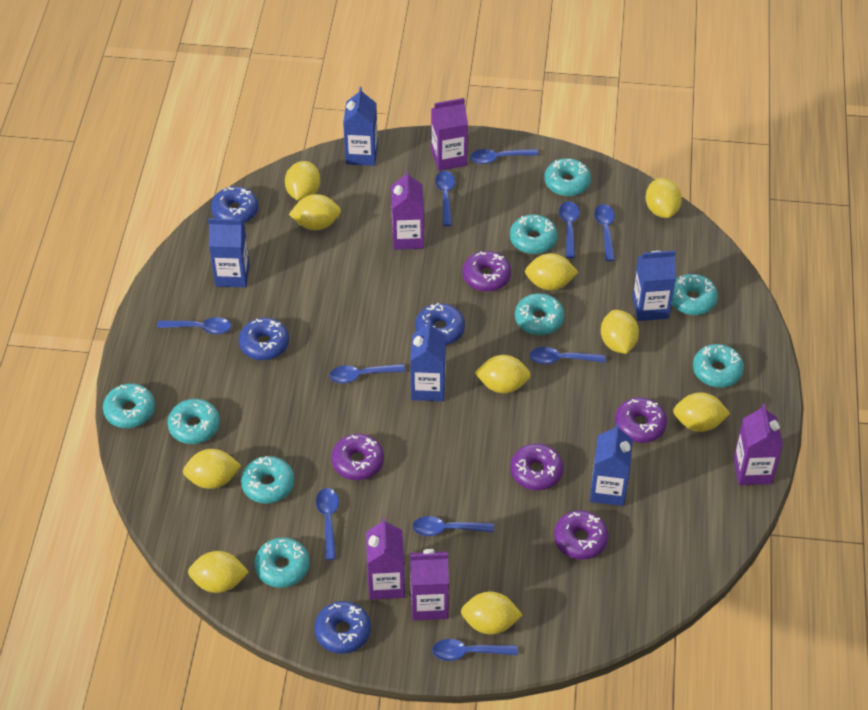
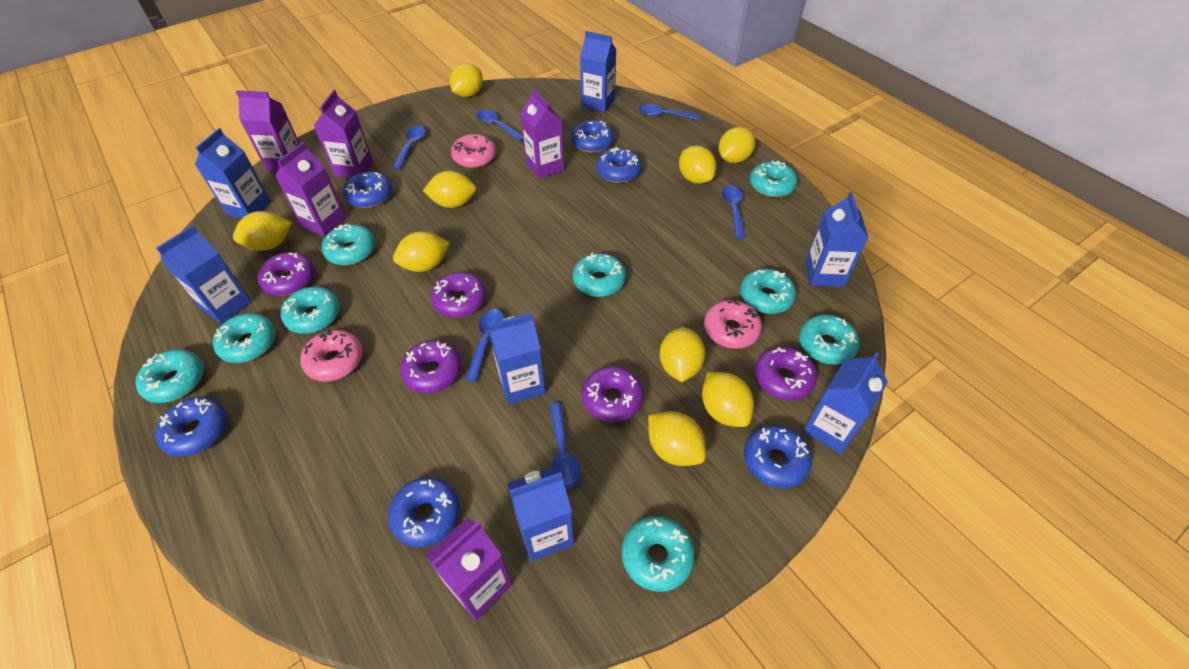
blue carton: [208,218,250,288] [343,87,378,166] [410,320,446,401] [590,423,633,506] [633,250,676,321] = 5 -> [156,225,251,324] [195,128,271,219] [488,313,546,405] [507,467,574,562] [580,31,616,112] [803,352,888,454] [805,192,868,287] = 7
blue donut: [211,186,258,223] [239,318,289,360] [314,601,371,654] [415,303,465,345] = 4 -> [155,397,227,457] [343,171,392,208] [388,477,460,547] [571,120,614,153] [596,147,642,183] [744,425,812,488] = 6
blue spoon: [157,317,231,334] [316,488,339,560] [329,364,405,383] [412,516,494,536] [432,639,518,661] [435,171,455,226] [470,149,539,164] [530,347,606,364] [559,201,579,258] [594,204,615,261] = 10 -> [392,126,426,170] [465,309,504,382] [476,110,524,142] [549,403,581,489] [638,104,700,120] [722,186,746,239] = 6
pink donut: none = 0 -> [300,329,363,382] [451,134,496,168] [704,300,762,349] = 3
yellow lemon: [183,449,241,489] [188,551,249,593] [285,161,320,200] [289,194,341,230] [461,591,522,635] [475,355,531,393] [525,253,578,290] [601,310,639,354] [646,178,682,218] [673,392,730,432] = 10 -> [233,211,292,251] [393,231,450,272] [423,171,476,208] [450,63,483,97] [648,411,706,466] [659,327,706,382] [679,145,716,184] [702,372,754,427] [719,127,755,163] = 9

